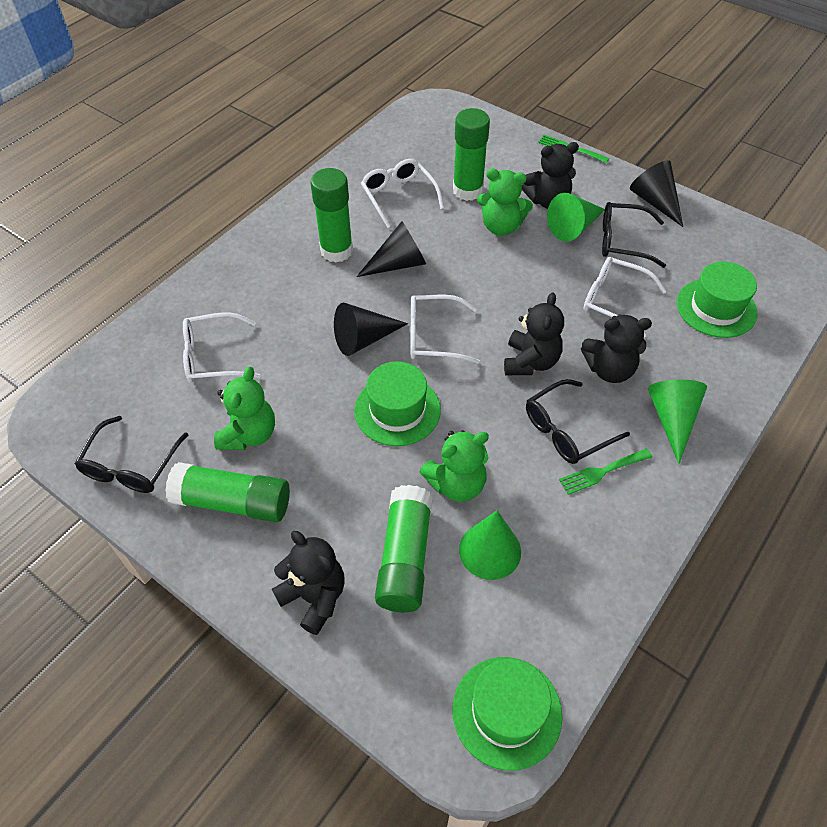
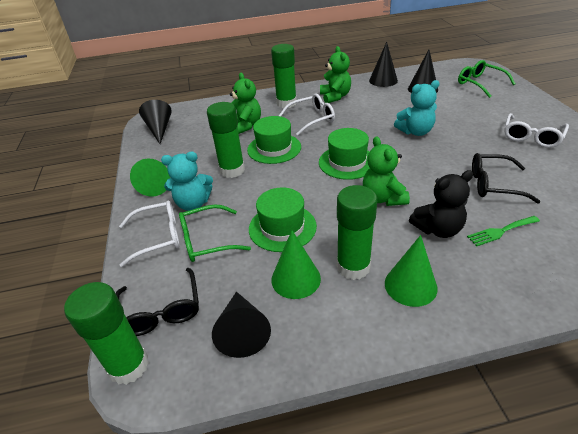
black cone: [334,303,408,356] [356,221,426,277] [630,160,683,227] = 3 -> [139,100,172,144] [212,292,271,358] [369,42,398,87] [408,50,438,93] = 4
black glasses: [74,416,188,493] [526,379,630,464] [602,202,666,268] = 3 -> [116,268,199,336] [472,153,541,204] = 2
black teddy bear: [272,531,345,635] [504,292,564,375] [522,142,579,209] [581,314,652,383] = 4 -> [409,170,473,238] = 1
green fork: [538,135,609,163] [559,449,652,495] = 2 -> [467,216,540,246] = 1
green glasses: none = 0 -> [179,204,251,262] [458,60,515,98] = 2
turquoise teddy bear: none = 0 -> [161,152,213,211] [394,80,440,136] = 2
white glasses: [183,312,260,383] [361,159,444,228] [410,295,480,364] [583,257,667,338] = 4 -> [119,201,179,267] [279,93,335,136] [504,113,569,148] = 3

